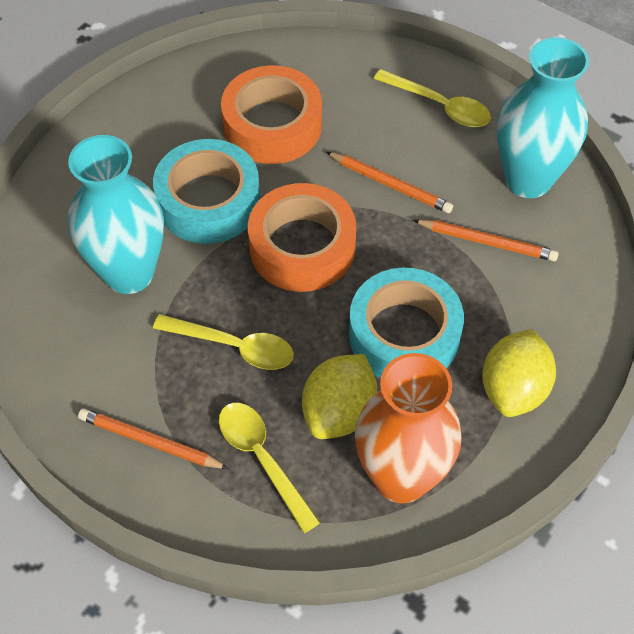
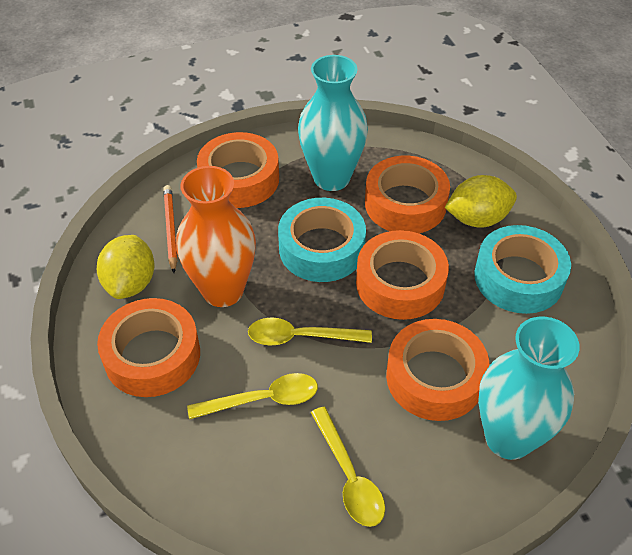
orange pencil: [78,408,229,469] [326,152,453,213] [413,220,559,261] = 3 -> [163,185,177,273] = 1
orange tape: [221,65,322,164] [248,183,356,292] = 2 -> [97,298,200,397] [197,132,279,208] [356,230,449,320] [365,156,450,233] [386,319,489,421] = 5

